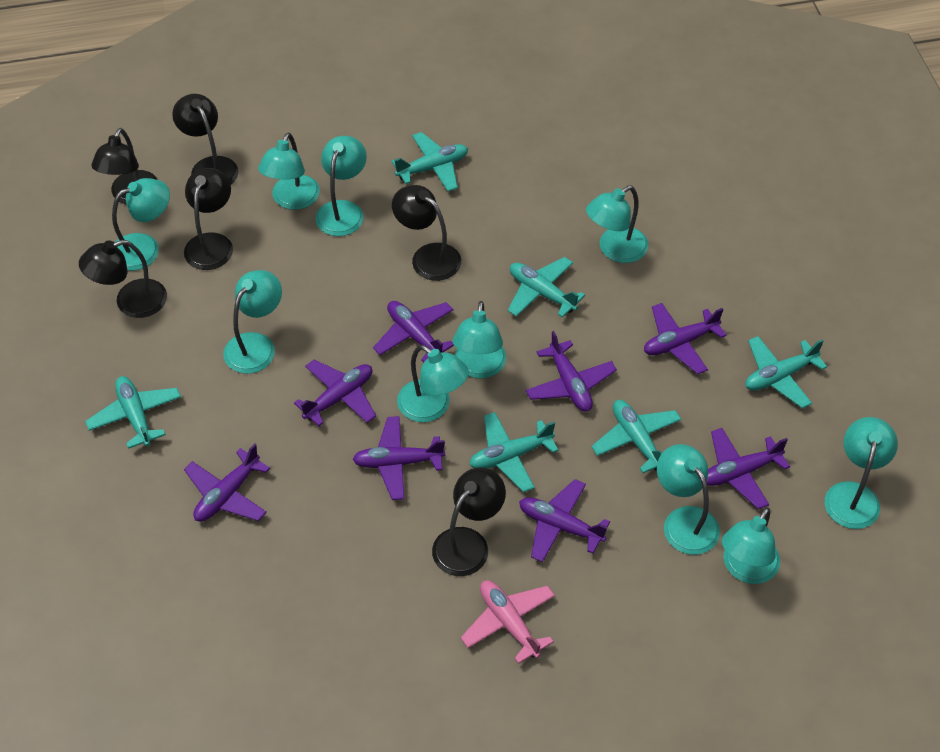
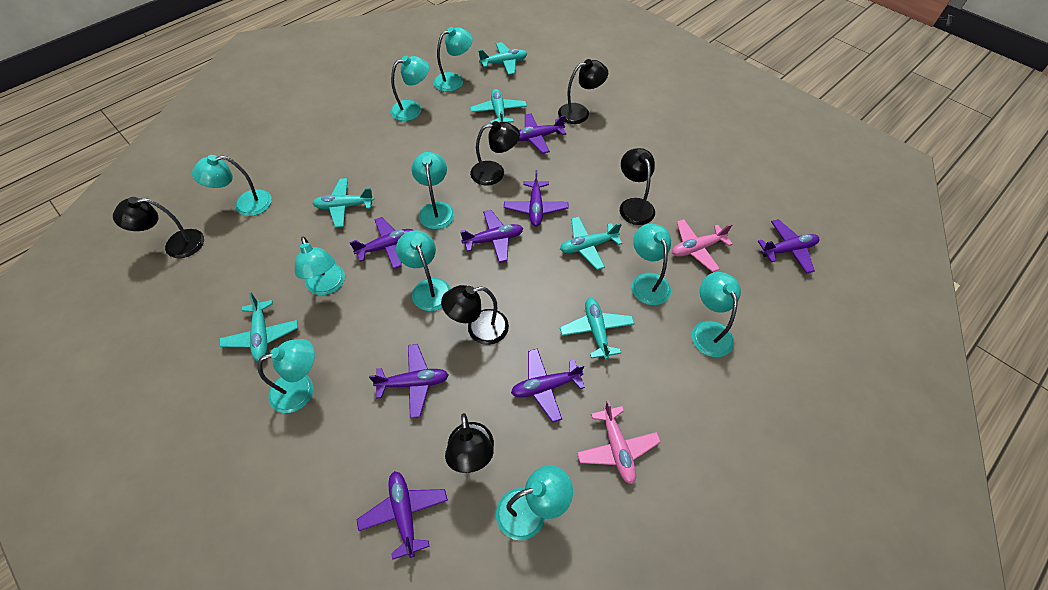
pink plane: [461,580,555,664] = 1 -> [577,400,661,484] [672,219,733,272] = 2

